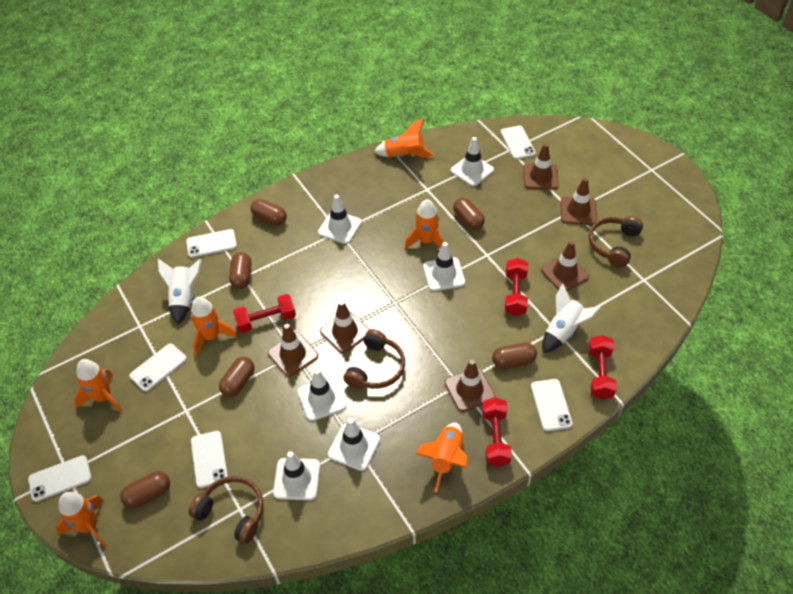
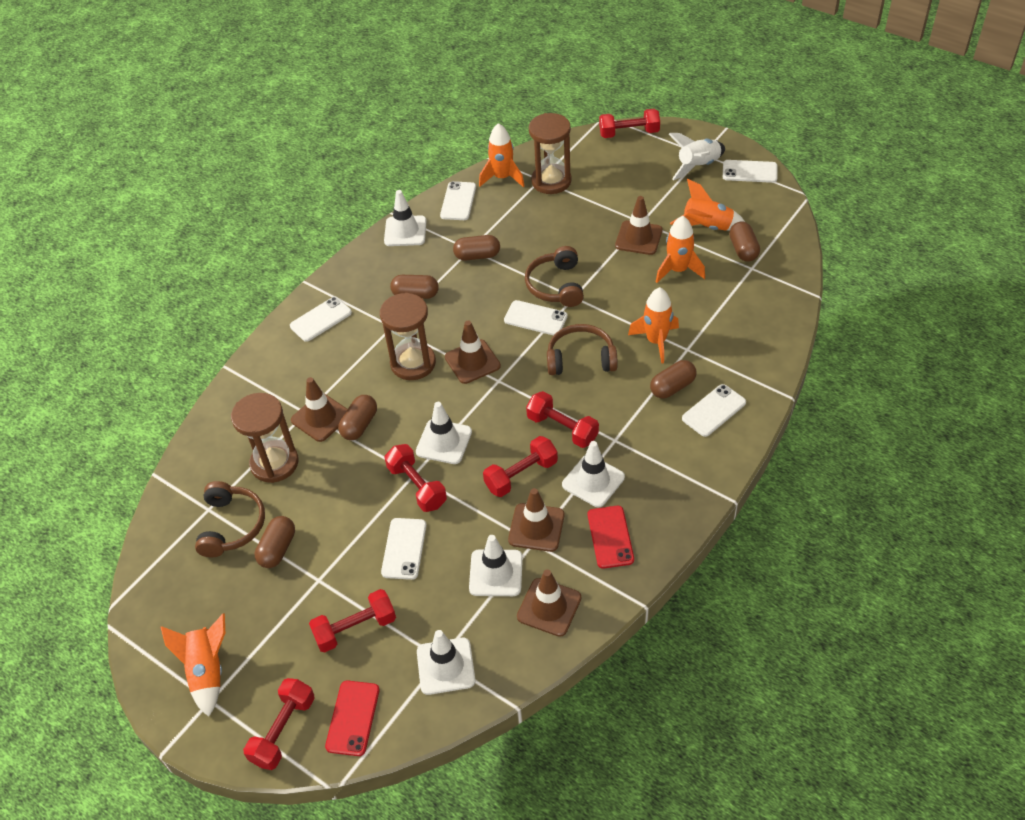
brown hourglass: none = 0 -> [231,393,299,483] [380,293,436,380] [529,113,572,194] = 3
brown traffic cone: [268,324,318,377] [320,301,369,353] [445,360,495,412] [523,143,559,190] [541,241,589,291] [561,178,597,225] = 6 -> [291,377,348,442] [445,321,501,384] [508,488,564,552] [517,569,581,637] [615,196,662,255] = 5
orange rocket: [56,492,106,548] [74,359,122,412] [191,297,237,356] [374,119,434,158] [405,199,444,249] [416,423,468,492] = 6 -> [160,613,225,717] [479,123,525,187] [628,287,679,364] [656,216,705,283] [670,179,745,231] = 5
red dumbbell: [233,294,296,333] [482,397,512,467] [505,258,528,316] [588,335,617,399] = 4 -> [243,678,315,770] [309,589,396,653] [385,444,447,512] [483,436,558,497] [526,391,599,448] [599,109,660,138] = 6
red phone: none = 0 -> [325,680,380,756] [588,506,634,569] = 2
white rocket: [158,259,202,325] [542,284,602,353] = 2 -> [669,133,725,180] = 1
white traffic cone: [273,451,320,500] [298,369,346,421] [318,195,362,244] [328,418,380,471] [423,242,465,291] [451,137,494,186] = 6 -> [384,190,426,246] [416,402,472,464] [417,630,475,695] [469,535,523,596] [562,441,625,507] = 5

